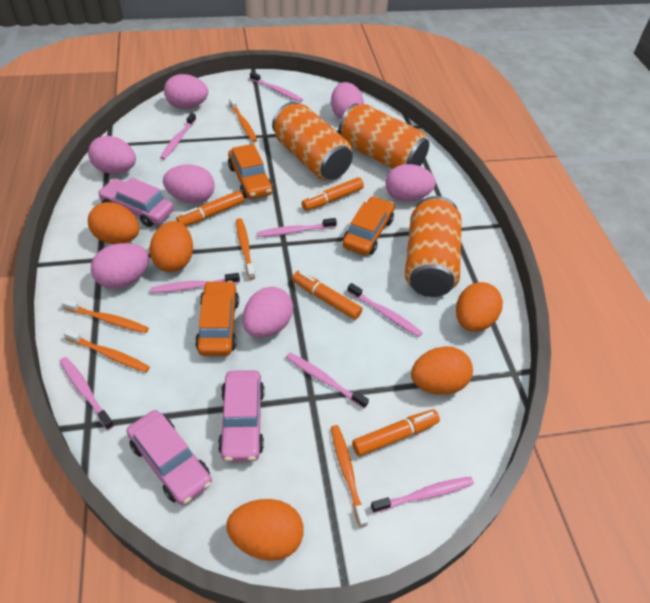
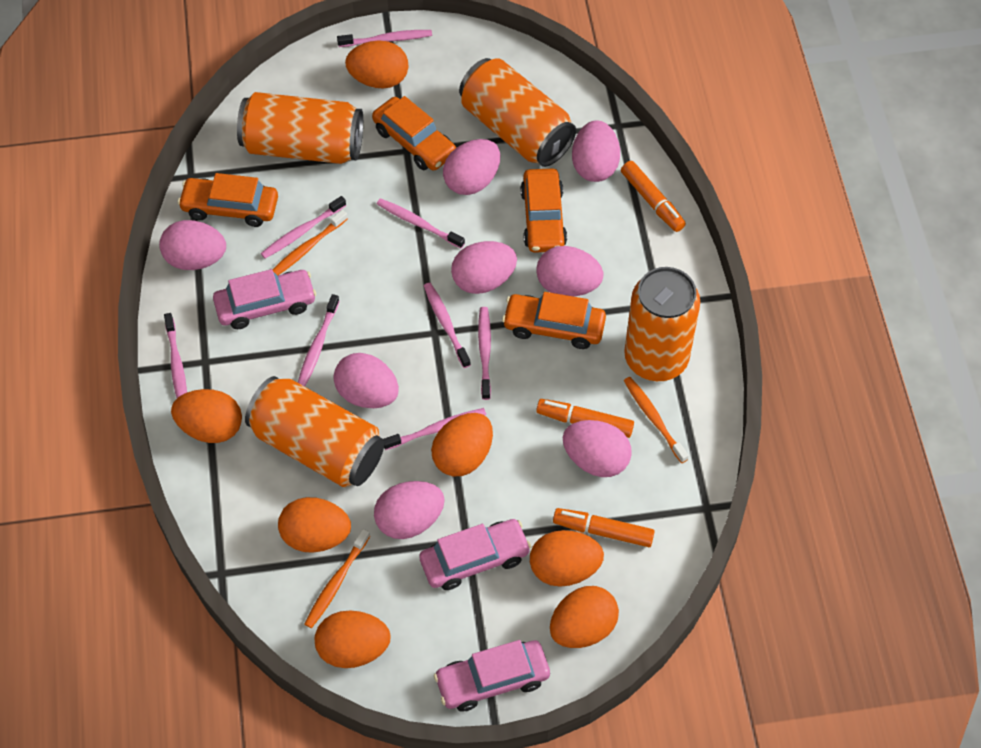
orange can: [272,102,352,180] [338,104,429,169] [405,196,462,297] = 3 -> [237,92,363,164] [245,376,384,487] [459,58,576,167] [624,267,700,381] = 4
orange car: [195,280,239,356] [228,144,273,199] [342,196,395,256] = 3 -> [178,173,278,227] [372,96,456,171] [502,292,606,349] [520,168,567,253] = 4
orange egg: [88,202,139,244] [149,221,193,272] [226,499,304,561] [411,346,473,395] [456,282,503,332] = 5 -> [171,389,242,443] [278,497,351,553] [315,610,391,668] [345,40,409,89] [431,413,493,476] [530,530,604,587] [550,586,619,648] = 7
orange marker: [176,191,244,226] [292,271,362,320] [302,177,364,211] [352,409,440,456] = 4 -> [536,399,634,438] [553,508,655,547] [621,161,686,232] = 3
orange toothbrush: [61,299,149,333] [63,329,150,372] [229,98,257,142] [236,218,255,280] [331,425,368,527] = 5 -> [272,210,348,276] [305,529,370,628] [624,377,689,463] = 3
pink egg: [88,136,136,174] [91,243,149,289] [163,165,215,204] [164,74,208,109] [242,287,293,338] [331,82,364,119] [385,164,436,202] = 7 -> [159,220,226,270] [334,353,399,408] [374,481,445,539] [443,139,500,195] [451,241,517,294] [536,246,603,297] [563,420,632,477] [572,120,620,182] = 8

